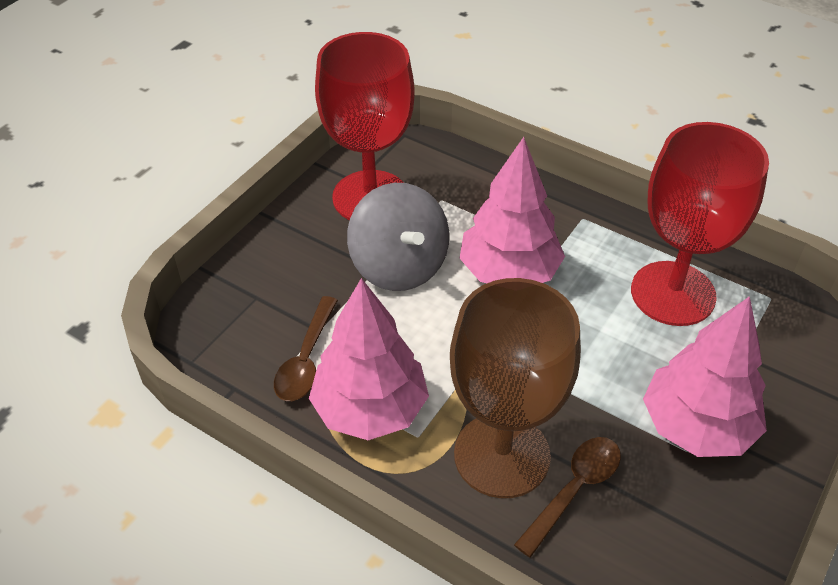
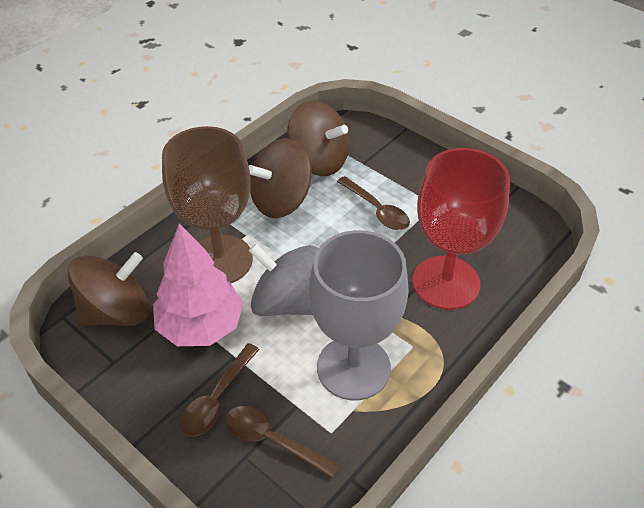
brown spinning top: none = 0 -> [68,252,149,326] [249,138,312,218] [287,101,349,176] = 3
brown spoon: [274,296,338,401] [514,437,621,558] = 2 -> [180,343,260,437] [225,406,339,478] [337,176,410,230] = 3
grey goblet: none = 0 -> [309,230,409,400] = 1
pink tree: [309,278,429,440] [460,137,565,283] [643,296,767,457] = 3 -> [153,223,244,346] = 1
red goblet: [315,32,415,220] [631,122,769,326] = 2 -> [412,148,510,310] = 1

